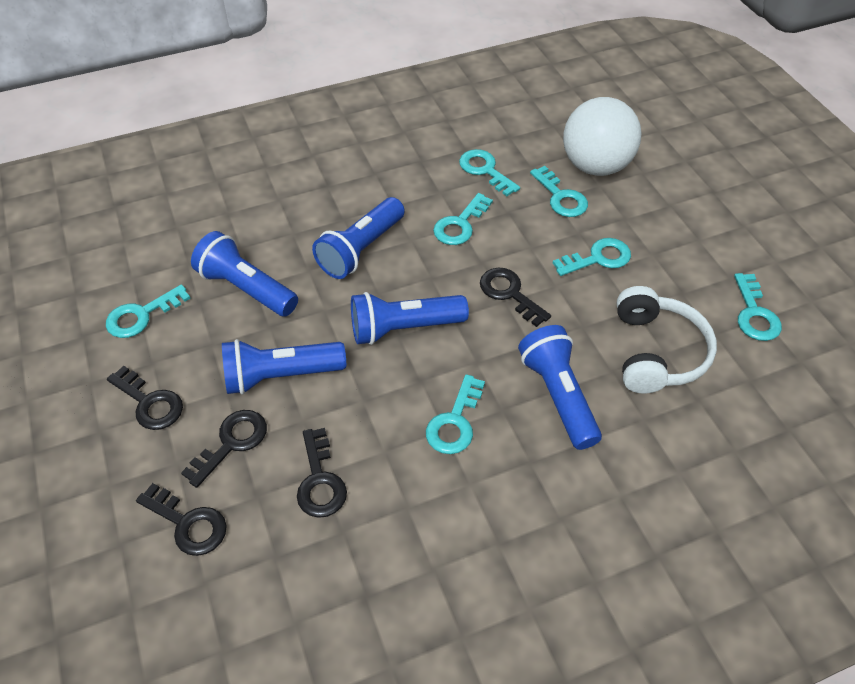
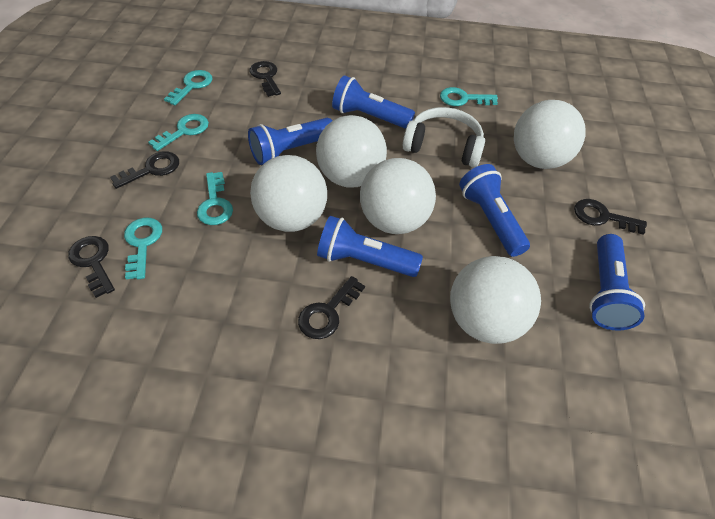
turquoise key: [106,284,191,338] [426,374,485,454] [433,193,493,245] [459,149,520,196] [530,166,588,217] [553,238,631,276] [734,273,782,341] = 7 -> [124,218,162,279] [148,114,209,151] [164,70,213,105] [197,172,233,225] [440,87,498,106] = 5
white ball: [563,97,642,176] = 1 -> [250,155,327,232] [316,115,387,187] [360,158,436,234] [450,256,541,344] [514,100,586,169] = 5

